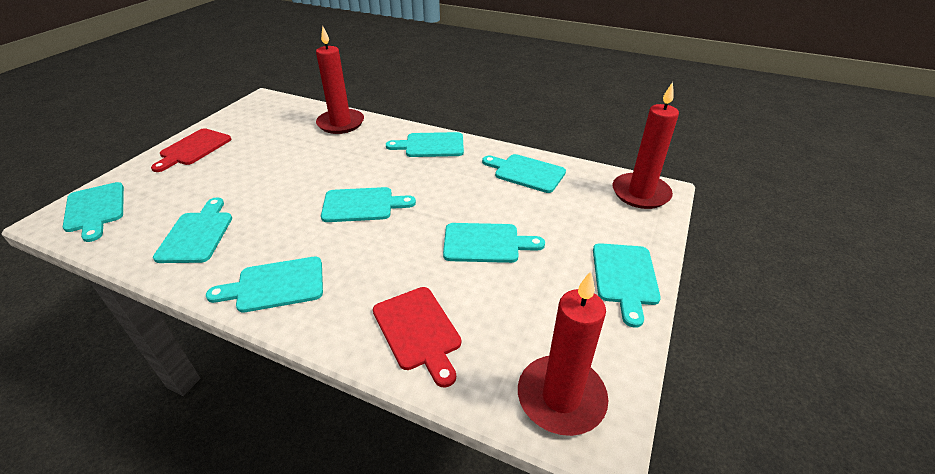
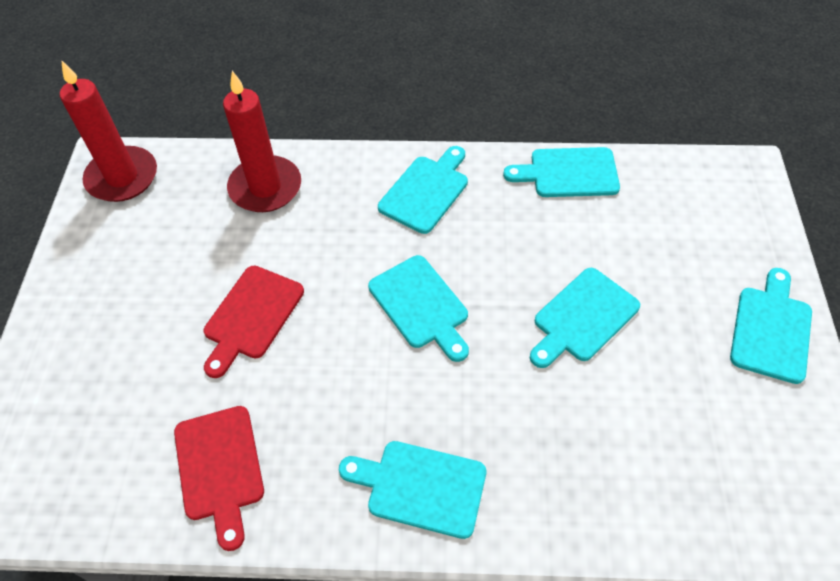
red candle: [316,26,364,134] [518,271,608,436] [612,82,679,209] = 3 -> [60,61,157,202] [223,71,301,212] = 2
turquoise cutting board: [63,182,124,242] [153,198,232,263] [206,257,323,313] [321,187,416,222] [386,132,464,157] [443,223,545,263] [482,154,566,193] [593,243,661,328] = 8 -> [339,441,486,539] [368,255,469,362] [378,146,468,234] [503,147,620,197] [530,268,640,368] [730,268,812,384] = 6

